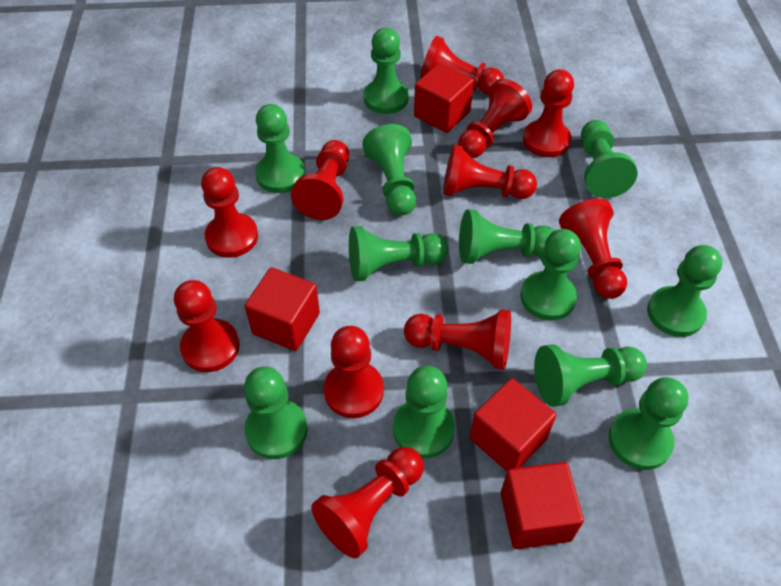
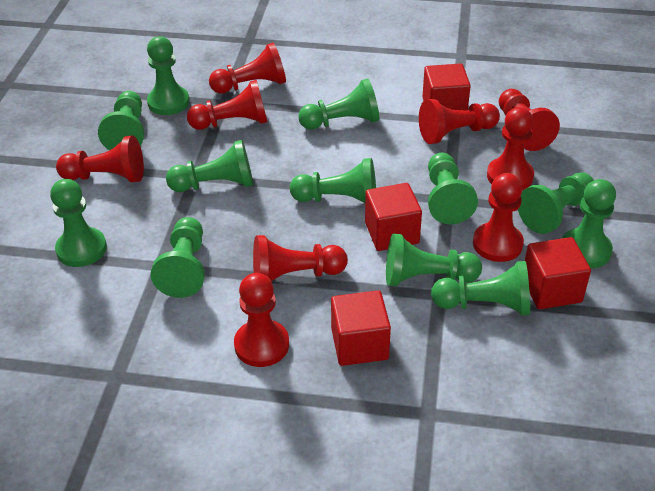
red pawn: [174,280,240,372] [201,167,258,258] [291,140,349,220] [311,447,424,558] [324,326,384,418] [404,310,511,370] [420,36,504,95] [443,144,537,199] [458,79,532,158] [523,69,574,157] [559,199,627,299] = 11 -> [56,136,144,183] [187,80,267,130] [209,43,286,94] [234,273,289,367] [253,235,348,281] [419,99,500,144] [473,173,524,262] [487,107,534,190] [499,89,560,151] = 9

